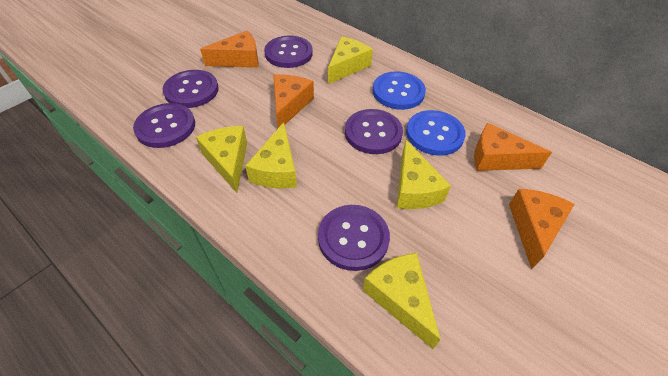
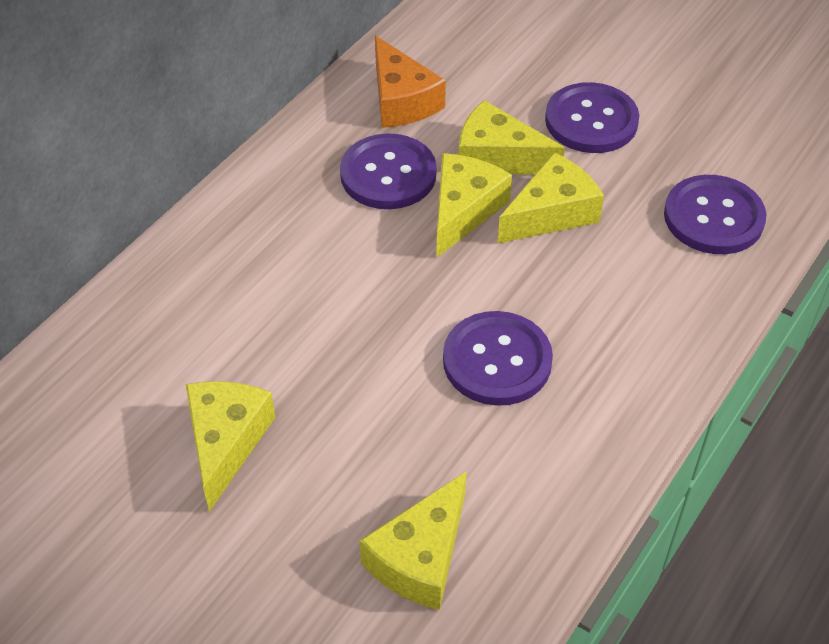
blue button: [373,71,426,110] [406,110,466,156] = 2 -> none = 0
orange cheese: [200,31,259,68] [273,74,314,128] [474,123,552,171] [509,189,574,269] = 4 -> [375,36,446,128] = 1
purple button: [133,103,195,148] [163,70,219,108] [264,36,313,68] [318,205,390,271] [345,109,403,154] = 5 -> [340,133,437,209] [443,311,553,406] [545,82,639,153] [664,175,766,254] = 4

